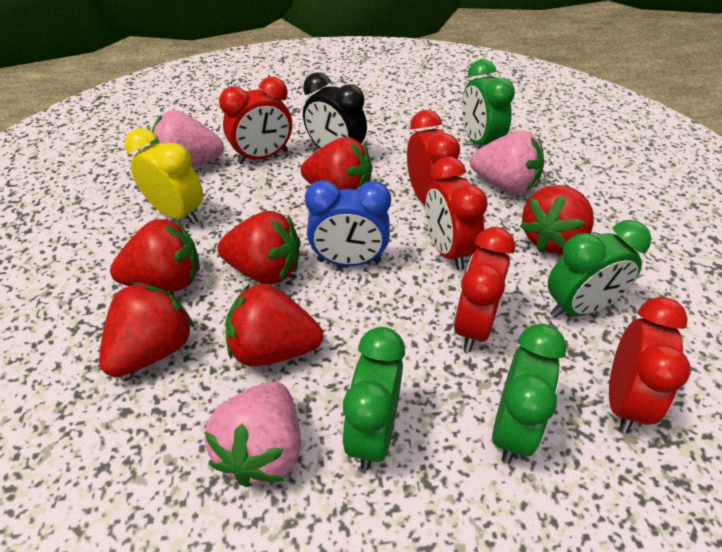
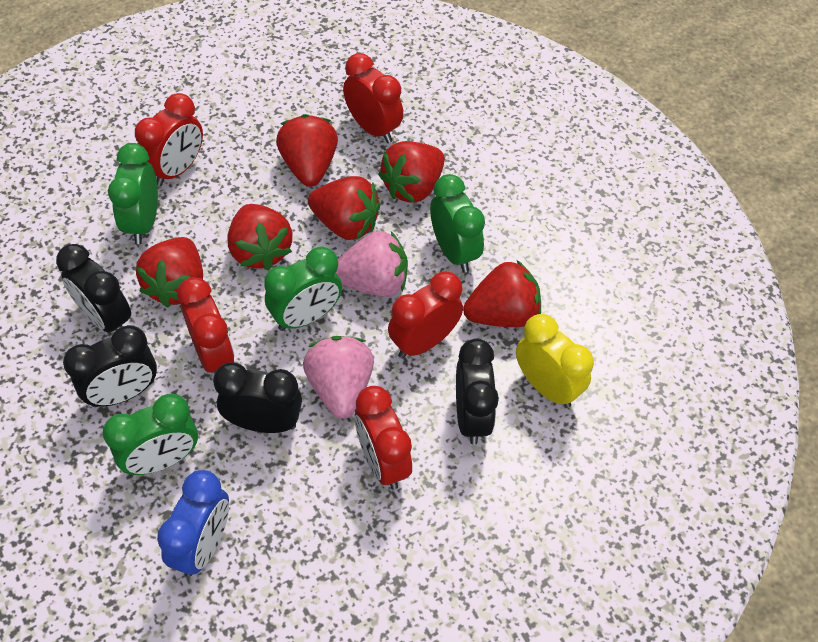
black clock: [303,72,367,148] = 1 -> [56,244,131,332] [63,325,157,407] [213,363,302,433] [456,339,499,445] = 4
pink strawberry: [150,110,224,168] [205,381,301,487] [470,131,544,195] = 3 -> [303,336,374,419] [336,231,408,297] = 2

